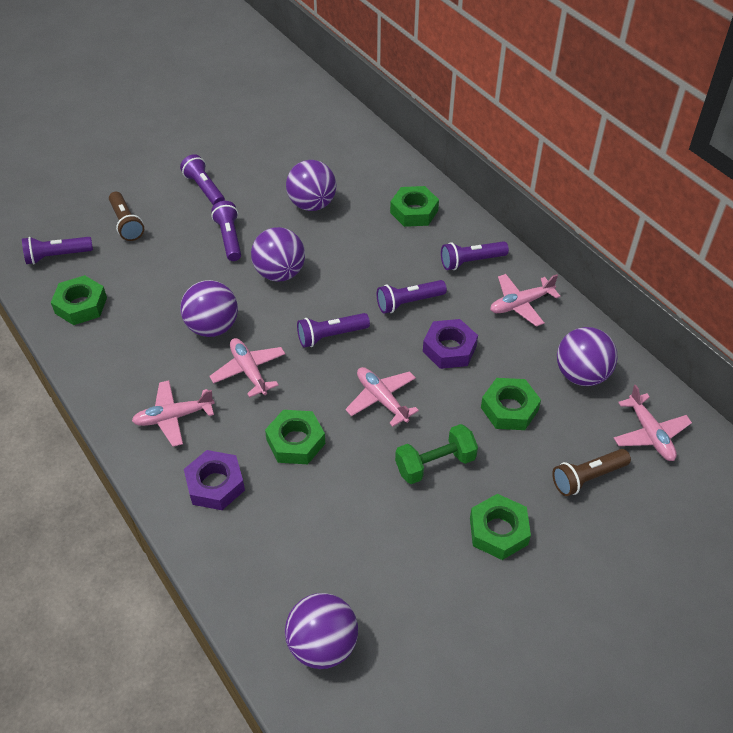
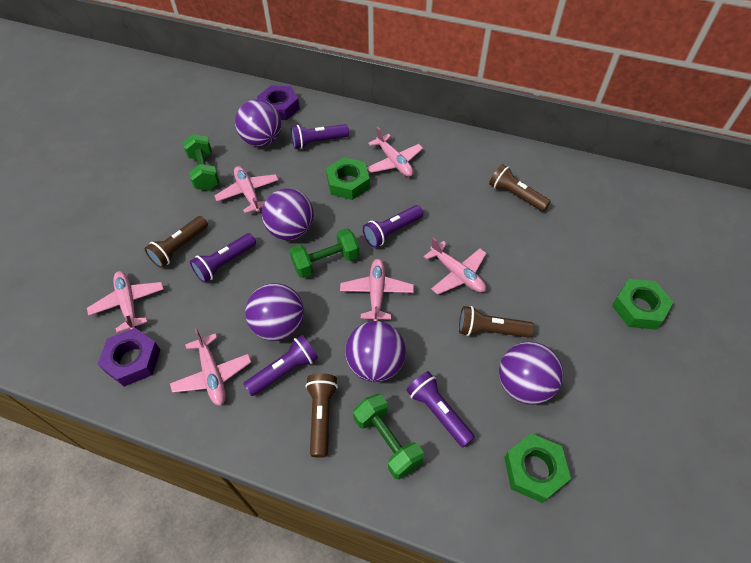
brown flashlight: [109,192,144,241] [552,449,631,496] = 2 -> [145,216,208,268] [305,373,338,458] [459,306,534,338] [489,164,551,212] = 4
green dumbbell: [395,424,478,484] = 1 -> [183,134,220,191] [290,228,359,278] [353,394,424,480] = 3
green nut: [51,275,107,325] [265,410,325,464] [390,186,439,227] [470,494,531,560] [481,378,541,430] = 5 -> [326,157,370,200] [504,433,571,503] [612,279,673,330] = 3
pink plane: [132,380,215,447] [209,338,285,398] [345,367,419,427] [490,274,561,327] [614,385,692,461] = 5 -> [87,271,164,333] [170,328,251,406] [214,166,279,213] [340,259,414,321] [367,127,423,177] [424,237,487,295] = 6
purple flashlight: [22,237,93,264] [180,154,225,206] [211,201,241,261] [297,313,370,348] [377,280,447,314] [441,241,509,270] = 6 -> [190,233,256,283] [243,335,318,396] [291,124,349,149] [363,205,423,248] [406,371,475,447] = 5

